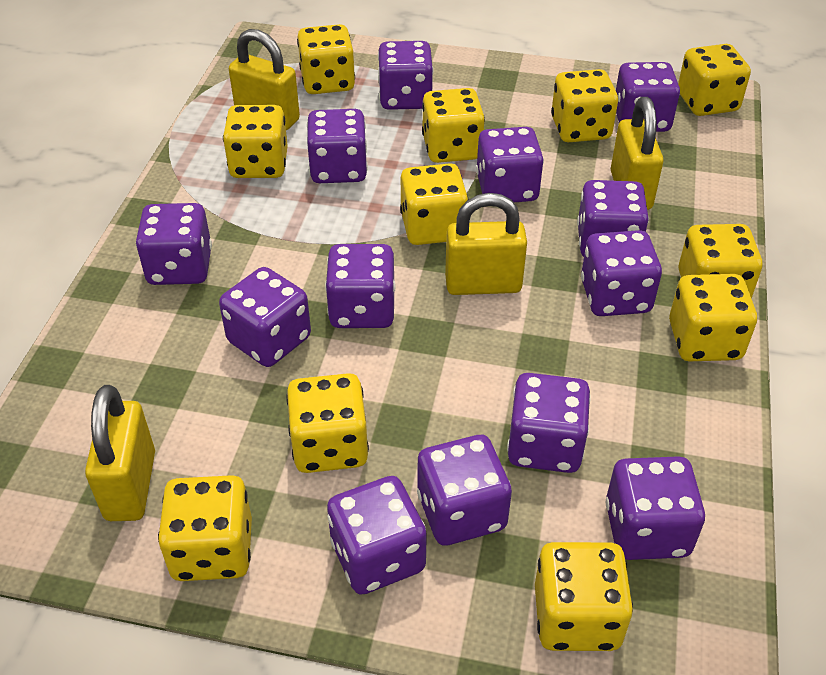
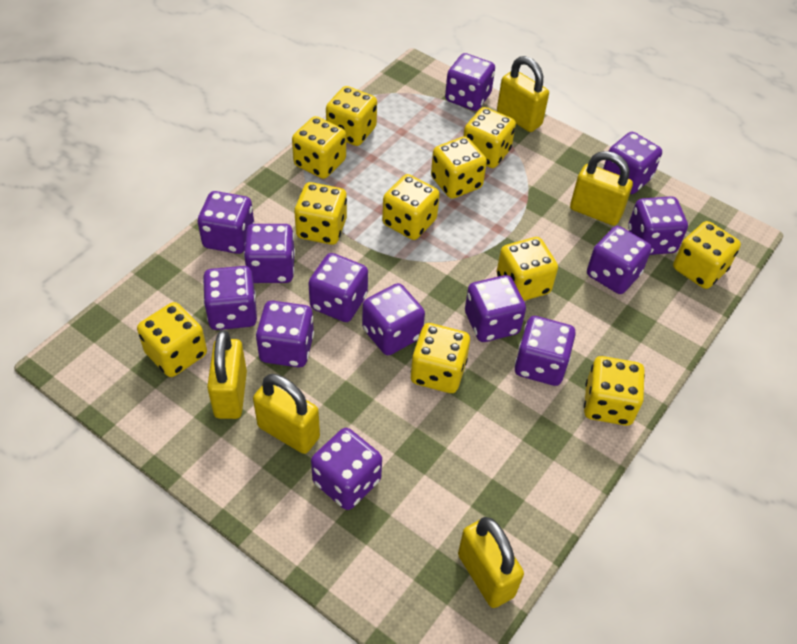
yellow padlock: [85,385,155,521] [229,29,300,130] [445,193,527,295] [611,97,663,210] = 4 -> [207,330,247,419] [253,374,320,454] [458,517,524,608] [497,56,549,132] [570,151,633,226] = 5

